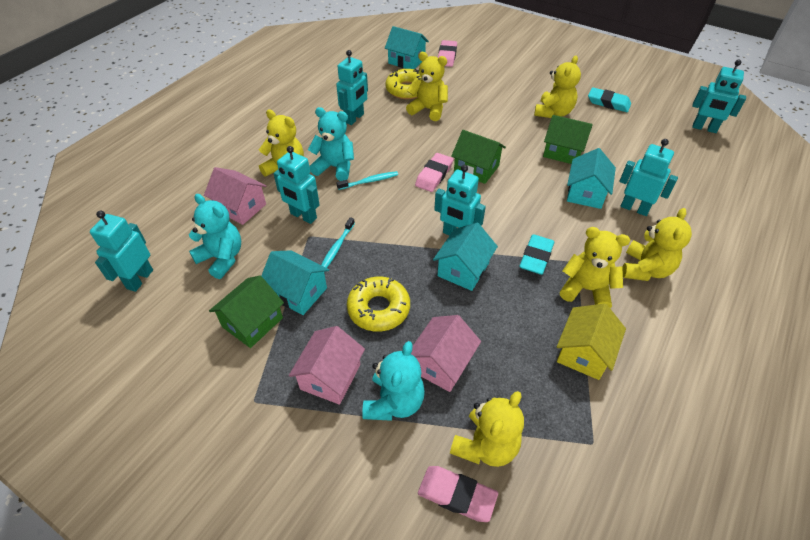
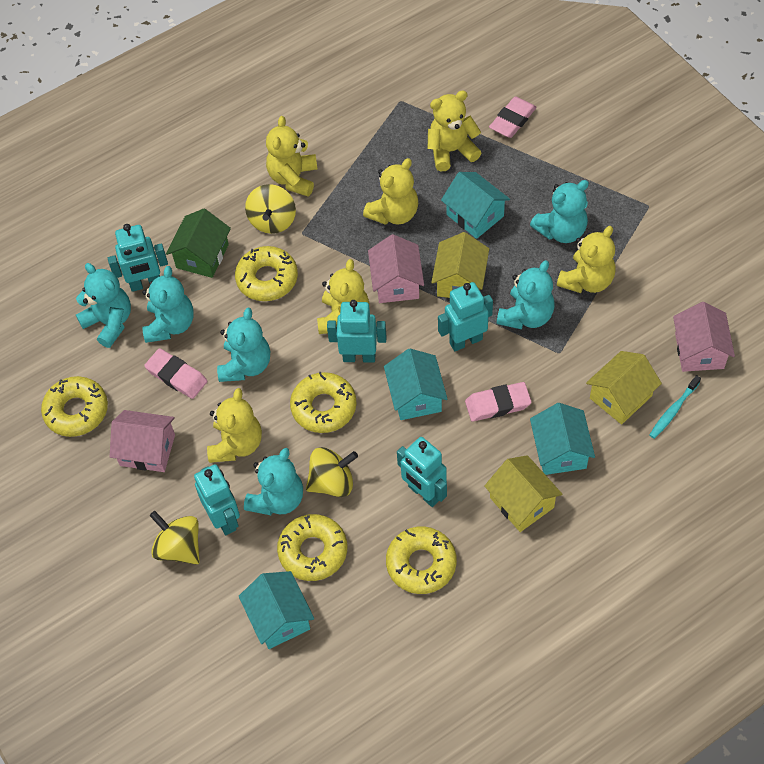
green house: [209,276,284,348] [451,130,506,184] [543,115,593,164] = 3 -> [166,209,231,278] = 1
turquoise eraser: [519,234,554,275] [588,87,631,112] = 2 -> none = 0
turquoise robot: [90,211,153,292] [273,146,319,224] [336,50,368,125] [434,165,486,236] [619,139,678,216] [692,60,746,133] = 6 -> [108,224,168,292] [194,464,240,535] [327,300,386,362] [397,437,447,507] [438,282,493,351] = 5
turquoise teddy bear: [189,194,241,279] [308,107,354,181] [362,341,425,421] = 3 -> [76,263,131,348] [142,266,194,343] [217,308,270,382] [244,448,303,515] [497,260,555,329] [530,180,589,243] = 6
turquoise toothbrush: [321,217,355,268] [336,171,398,190] = 2 -> [649,375,701,439] = 1
yellow donut: [347,277,410,332] [385,69,422,99] = 2 -> [41,376,108,437] [235,246,298,301] [277,514,347,581] [290,372,357,433] [386,526,457,594] = 5
yellow house: [557,304,626,380] = 1 -> [431,232,489,298] [484,455,562,532] [586,351,662,424] = 3
yellow spinning top: none = 0 -> [149,511,200,565] [245,184,296,234] [306,447,358,497] = 3

